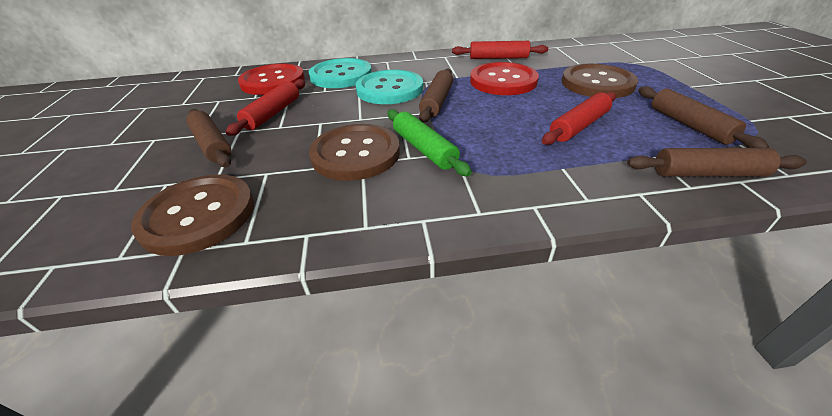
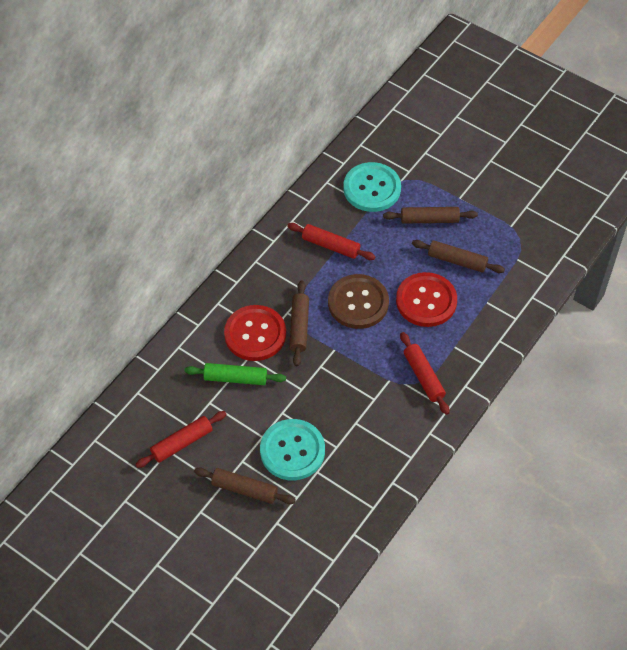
brown button: [131,174,254,256] [309,124,400,181] [562,64,638,98] = 3 -> [328,274,389,329] = 1

